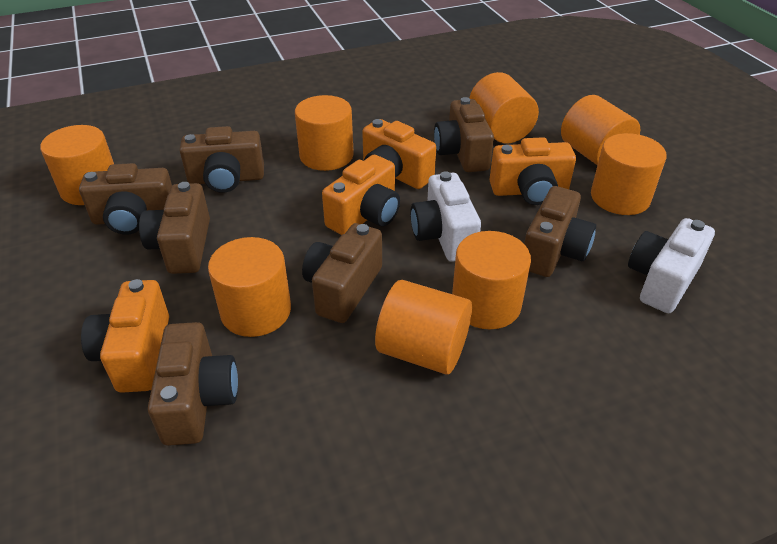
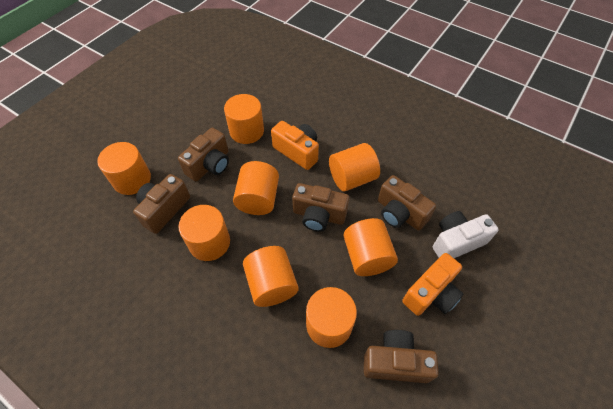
brown camera: [79,163,172,235] [139,182,210,274] [148,322,238,446] [180,126,264,193] [302,223,382,323] [434,97,494,172] [524,186,596,277] = 7 -> [133,174,190,234] [178,128,229,182] [292,183,350,232] [364,330,439,383] [378,175,436,230] = 5
orange camera: [81,279,169,393] [322,155,400,235] [362,119,436,189] [489,137,576,205] = 4 -> [271,121,319,170] [402,253,463,316] = 2
white camera: [410,171,481,262] [628,218,715,313] = 2 -> [433,211,499,258] = 1

